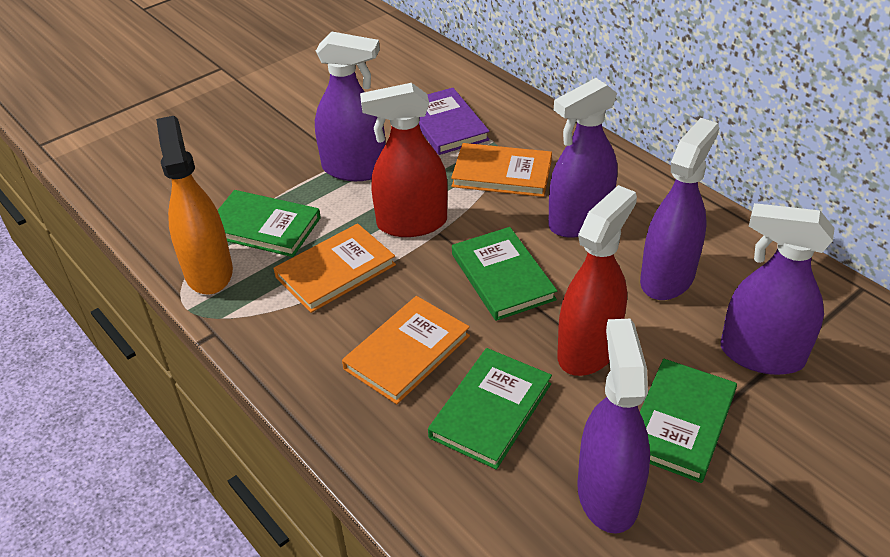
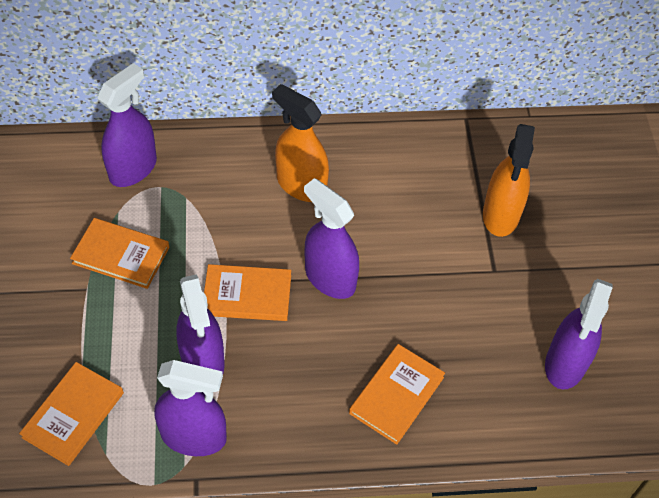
green book: [218,190,321,257] [428,348,552,470] [452,227,557,321] [640,359,737,483] = 4 -> none = 0
orange book: [273,224,396,313] [342,296,470,404] [451,143,552,197] = 3 -> [19,362,124,466] [70,218,169,289] [204,264,291,321] [349,344,445,445] = 4
orange spray bottle: [156,116,233,295] = 1 -> [272,84,329,202] [483,124,535,237] = 2
purple book: [419,88,490,155] = 1 -> none = 0
red spray bottle: [360,83,448,237] [557,185,637,376] = 2 -> none = 0

